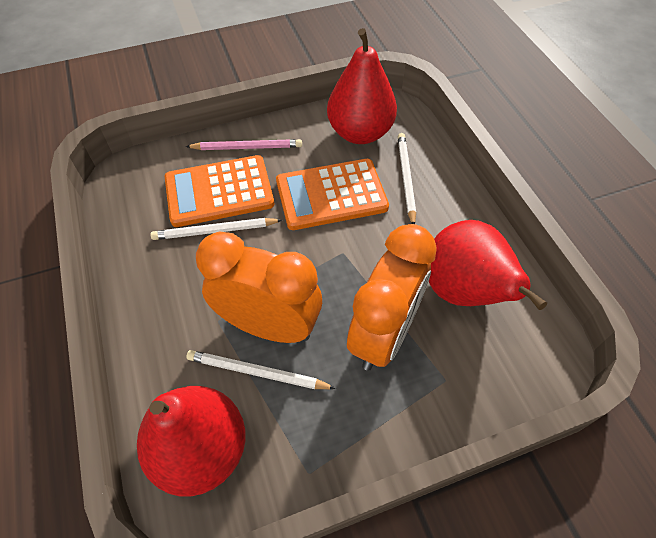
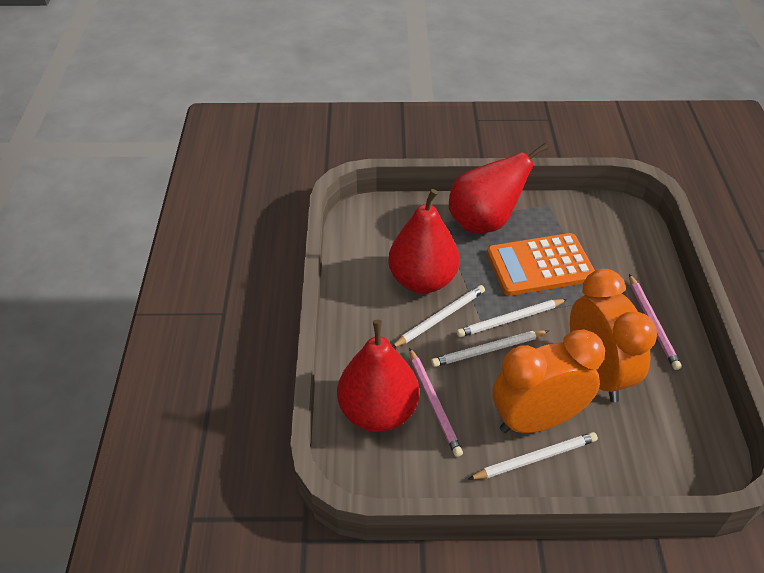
orange calculator: [164,155,274,227] [276,159,389,230] = 2 -> [487,233,595,296] = 1
pink pencil: [185,139,302,150] = 1 -> [409,348,463,457] [629,274,682,370] = 2
white pencil: [150,218,282,240] [186,350,336,389] [398,133,416,224] = 3 -> [392,285,485,348] [431,330,548,367] [457,299,568,337] [469,432,598,480] = 4

